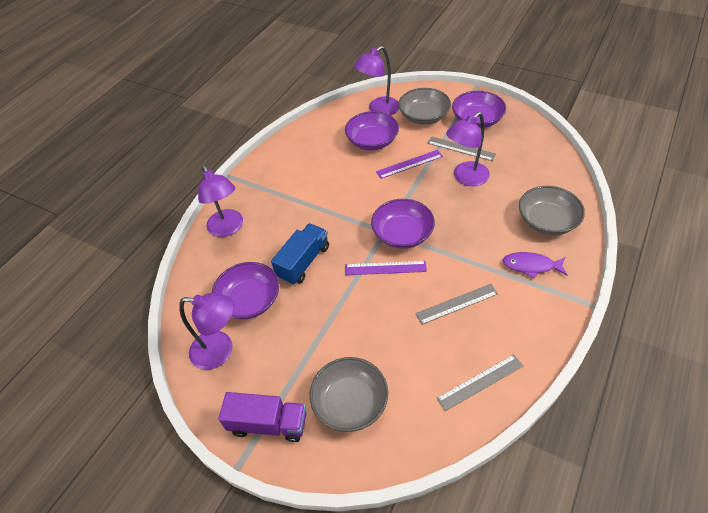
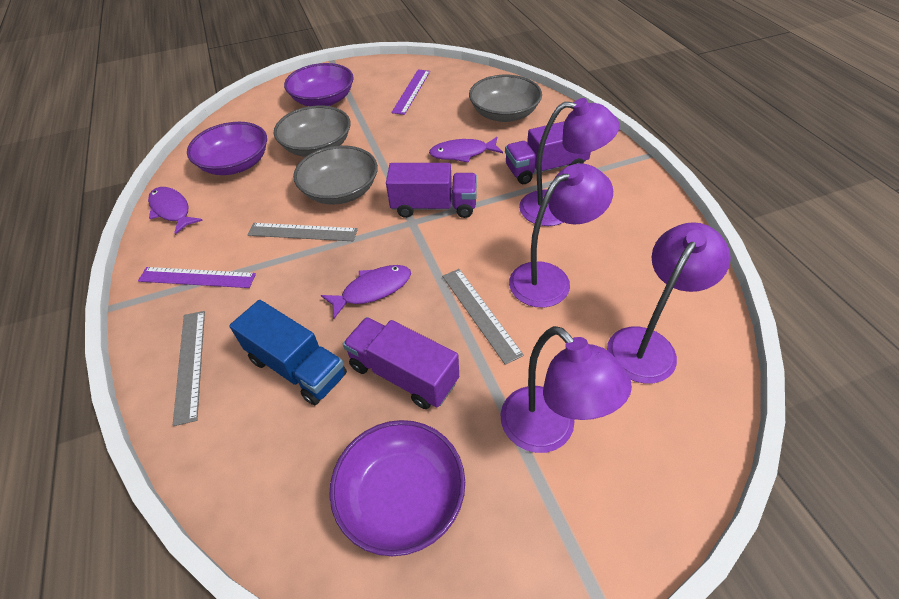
purple bowl: [212,262,279,320] [345,111,399,150] [371,199,435,249] [452,91,506,128] = 4 -> [187,122,267,175] [284,63,354,106] [329,420,465,556] = 3
purple fish: [502,252,567,279] = 1 -> [148,187,203,235] [321,265,411,319] [429,137,503,163] = 3
purple truck: [218,392,306,442] = 1 -> [343,317,459,409] [386,163,477,218] [505,121,591,184] = 3

